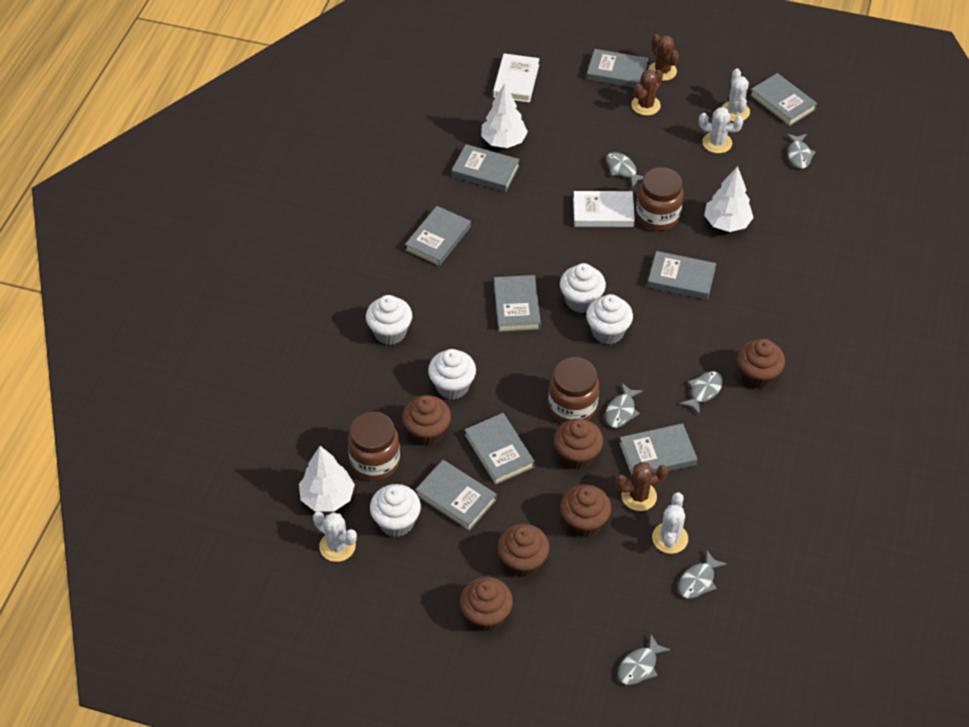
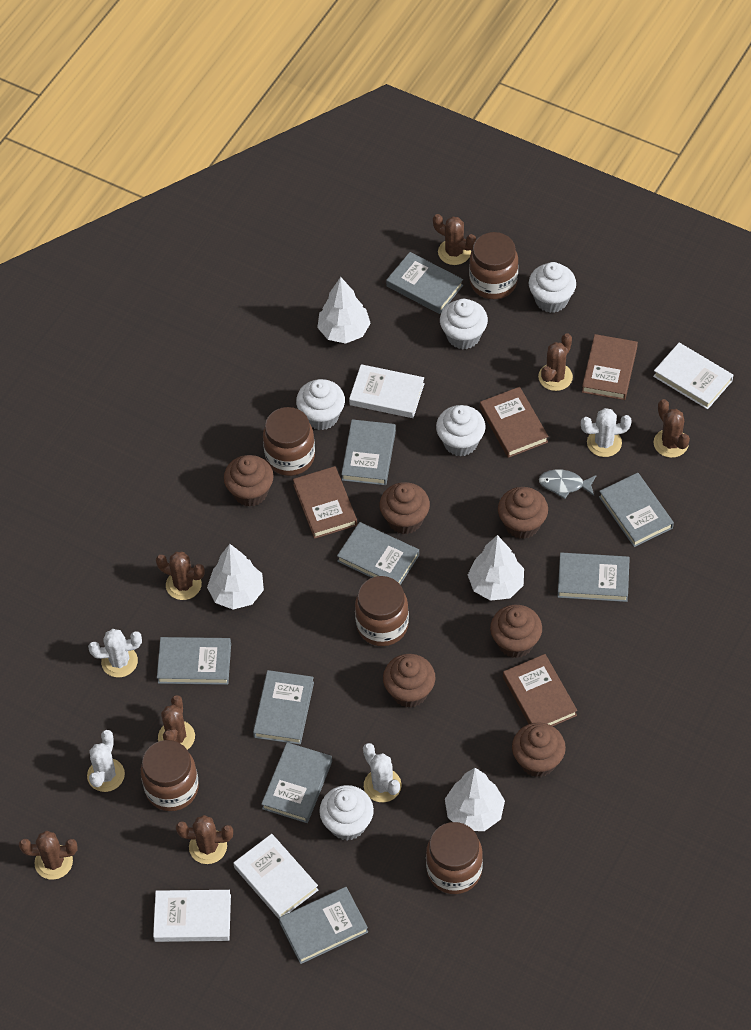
brown book: none = 0 -> [293,466,357,539] [480,387,549,458] [503,654,577,726] [582,334,638,400] = 4
brown cactus: [616,462,669,511] [631,70,663,115] [648,34,679,81] = 3 -> [19,831,77,880] [156,552,205,600] [158,695,195,750] [176,815,233,864] [433,214,476,265] [538,333,573,391] [653,399,690,458] = 7
brown jar: [348,411,400,481] [548,357,599,423] [636,167,684,231] = 3 -> [141,740,199,811] [263,407,315,476] [355,576,409,646] [426,822,483,894] [469,232,518,299] = 5
grey fish: [605,383,643,428] [606,152,644,188] [618,635,671,685] [678,551,727,598] [680,371,723,415] [786,134,816,169] = 6 -> [539,469,597,499] = 1
white book: [493,53,540,102] [573,191,635,227] = 2 -> [153,890,231,942] [233,834,318,919] [349,364,425,418] [653,343,733,409] = 4
white tree: [299,446,355,512] [481,83,528,148] [704,166,754,232] = 3 -> [207,544,264,610] [317,277,371,344] [445,768,505,831] [468,535,524,601] = 4

